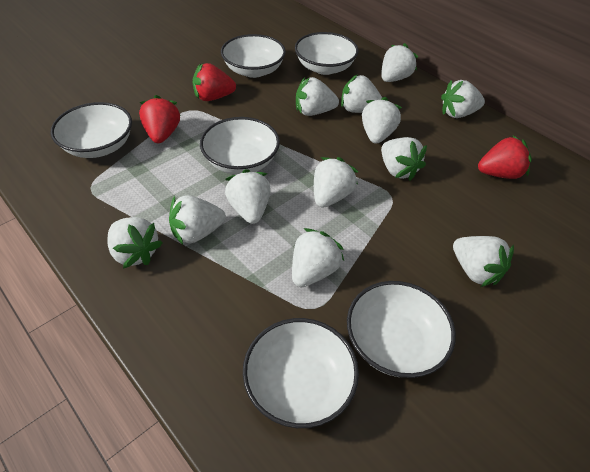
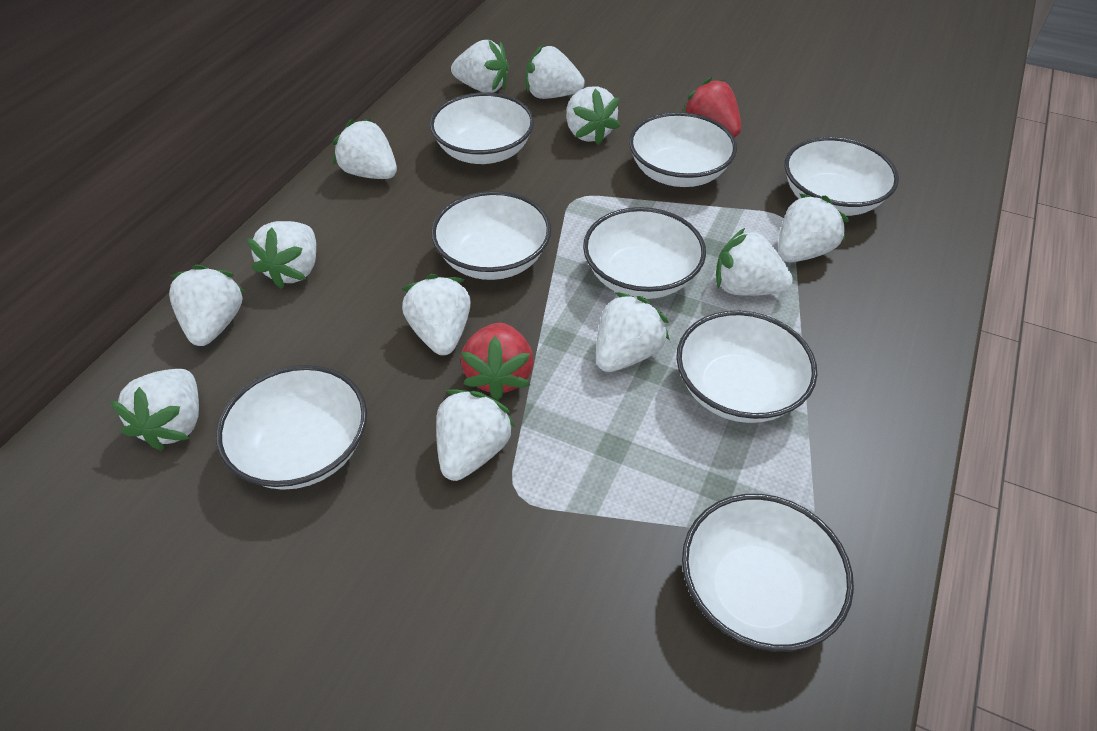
red strawberry: [139,95,181,143] [193,63,236,101] [478,136,532,179] = 3 -> [461,323,534,400] [682,77,741,138] = 2
white bowl: [51,102,132,158] [200,117,280,175] [221,34,286,78] [243,318,359,428] [295,32,358,75] [347,281,456,378] = 6 -> [216,365,367,490] [430,92,534,164] [431,191,551,280] [583,207,706,299] [629,112,737,187] [676,311,817,423] [682,494,854,652] [785,137,899,216] = 8

